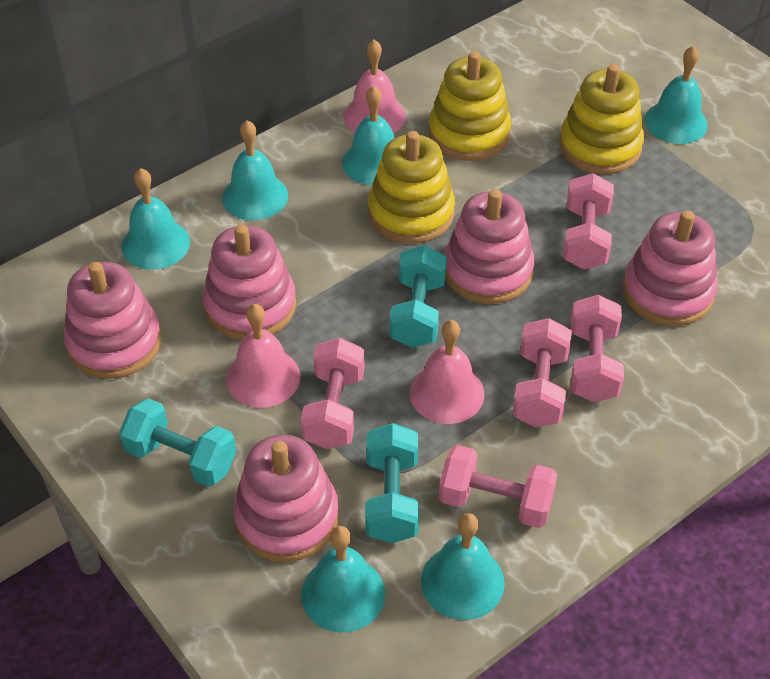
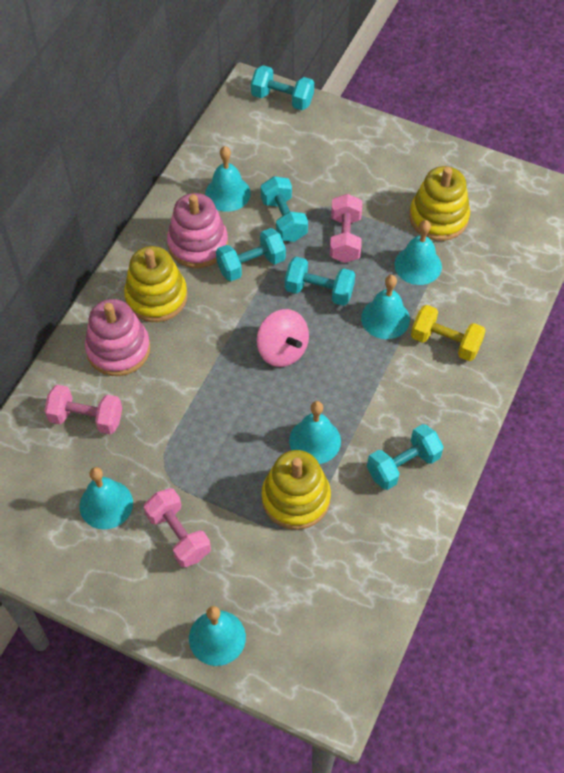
pink bell: [226,304,300,408] [343,40,406,133] [410,320,484,424] = 3 -> none = 0
pink dumbbell: [301,338,364,449] [439,445,557,528] [512,318,572,427] [563,173,614,270] [571,295,624,402] = 5 -> [44,385,122,435] [144,488,211,568] [330,194,362,263] = 3
pink spinning top: none = 0 -> [257,309,309,367] = 1
pink stacking toy: [64,262,161,379] [203,224,296,340] [233,435,339,562] [444,189,535,304] [623,210,718,326] = 5 -> [85,299,150,376] [167,193,228,268] = 2
turquoise dumbbell: [119,398,236,487] [365,423,419,543] [389,245,447,348] = 3 -> [216,228,286,281] [251,65,314,110] [260,176,308,242] [285,257,355,306] [367,424,444,490] = 5
yellow dumbbell: none = 0 -> [411,305,486,361] = 1

